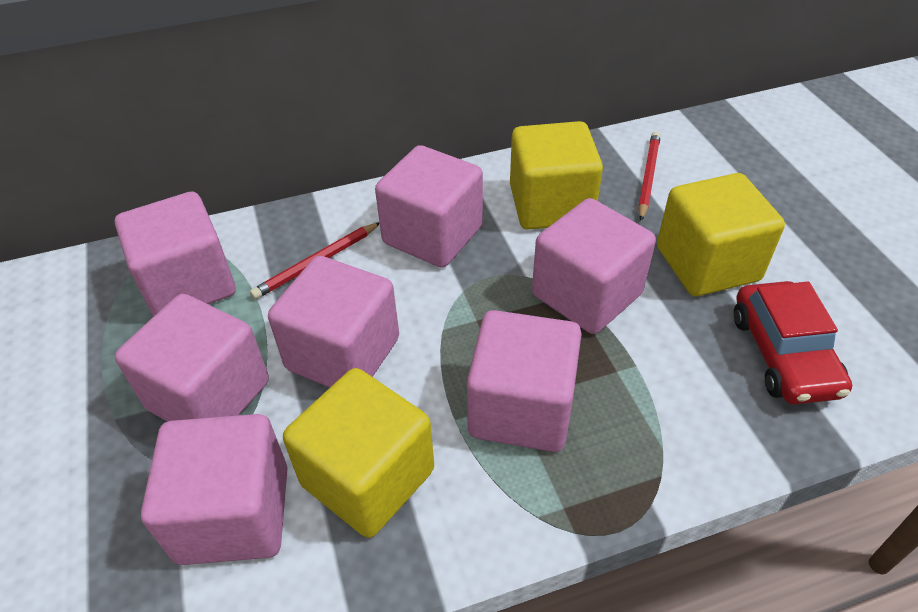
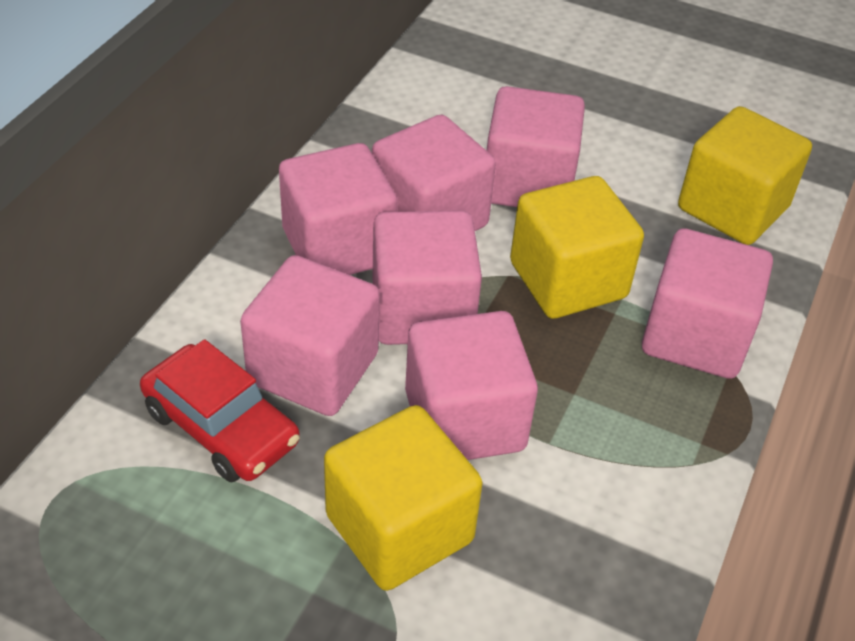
red pencil: [250,222,380,299] [638,132,661,221] = 2 -> none = 0

